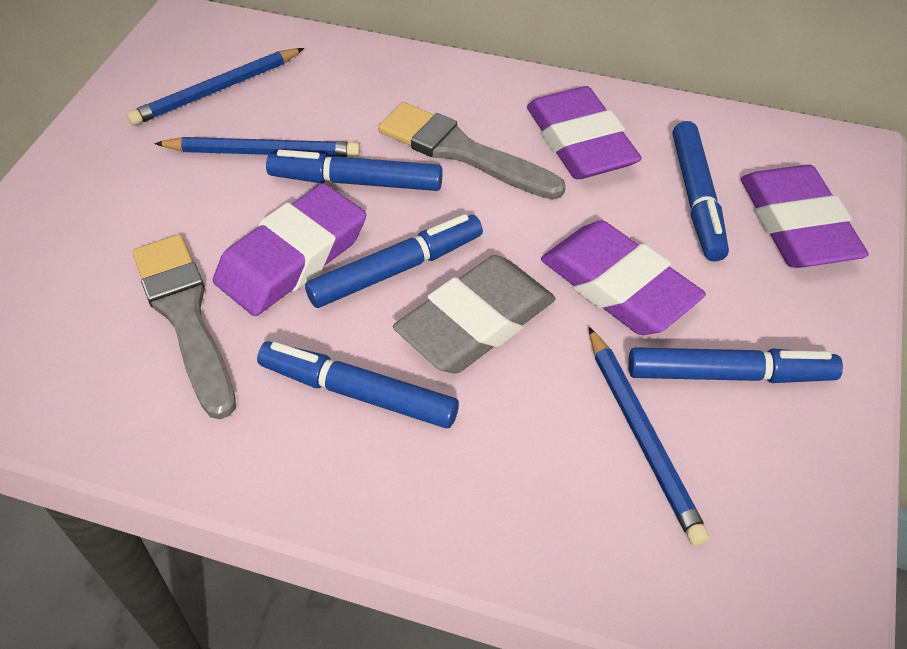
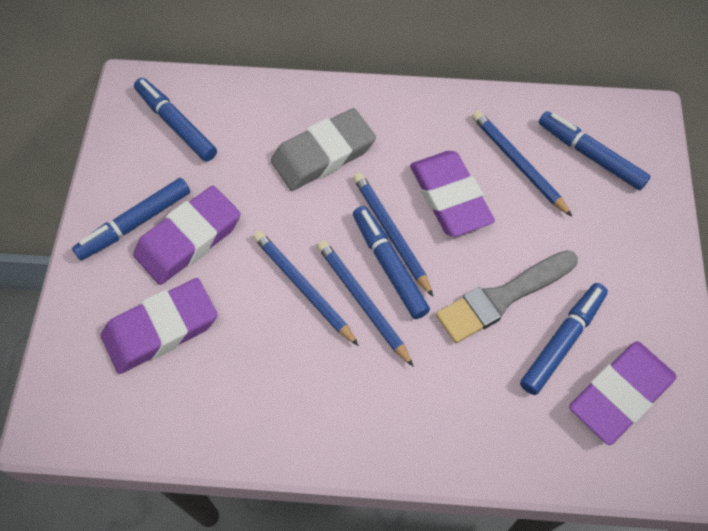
blue pencil: [127,48,304,125] [154,137,360,157] [589,327,709,546] = 3 -> [253,231,359,346] [317,240,414,367] [353,172,433,297] [472,111,572,217] = 4
grey brush: [132,234,236,419] [378,102,566,199] = 2 -> [436,250,578,343] = 1

